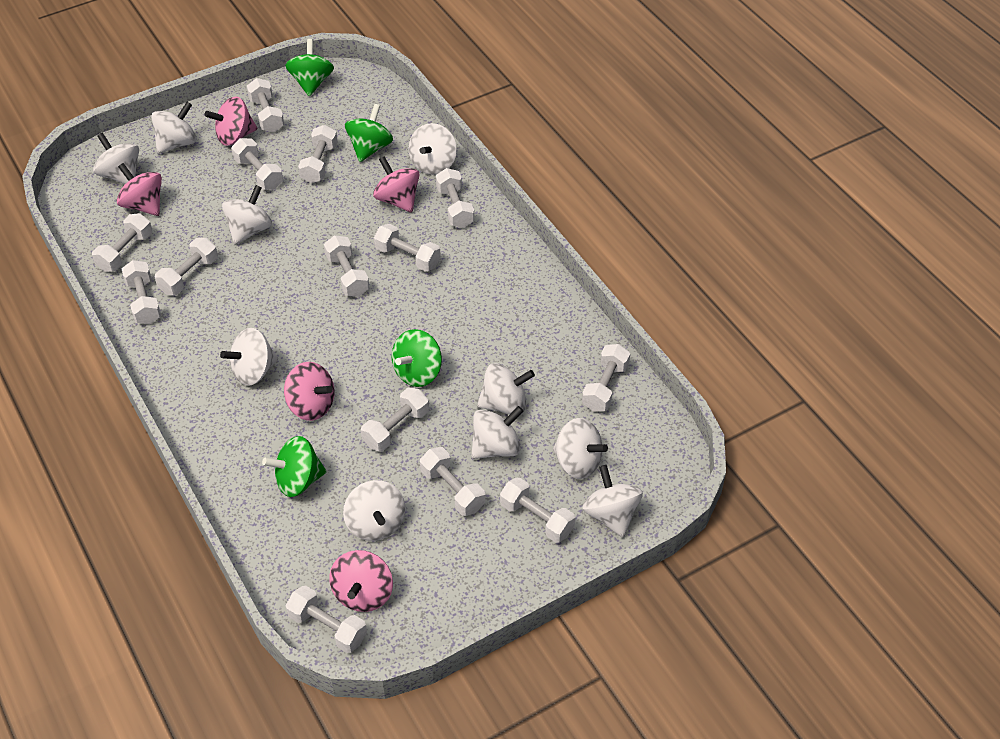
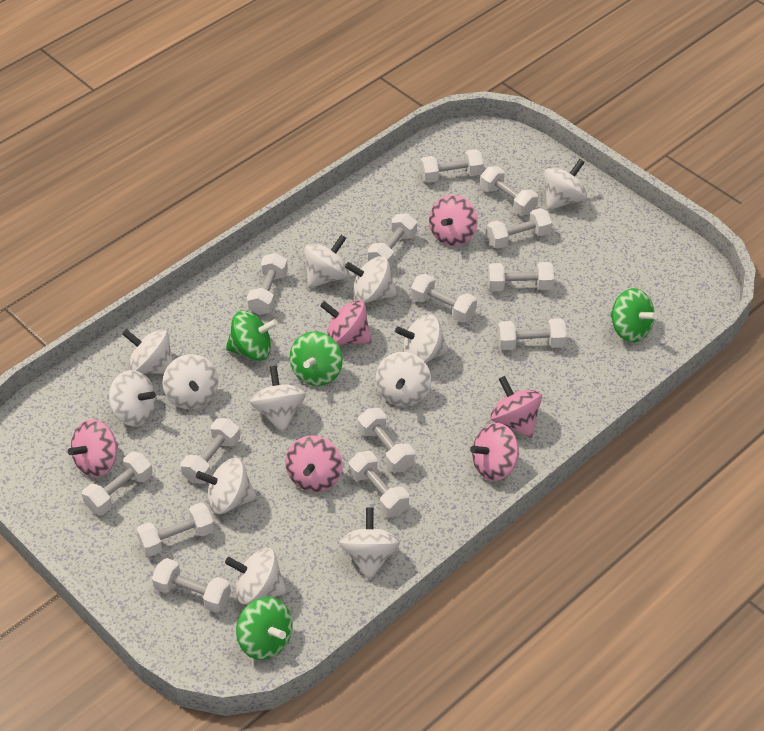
pink spinning top: [117,163,162,216] [205,96,257,146] [284,362,334,421] [329,550,393,612] [373,156,420,213] = 5 -> [68,419,118,477] [285,435,342,492] [320,300,372,345] [429,195,478,246] [470,423,519,481] [490,376,542,438] = 6
white spinning top: [93,133,139,184] [151,102,196,154] [220,328,278,386] [222,185,272,245] [343,480,406,541] [409,123,457,175] [471,406,523,459] [477,363,535,415] [553,418,608,479] [582,465,643,538] = 10 -> [109,370,157,426] [122,329,173,374] [162,354,219,409] [196,458,257,514] [225,548,287,605] [250,366,306,433] [304,235,349,288] [339,507,400,580] [345,256,397,303] [376,352,431,406] [395,314,448,363] [544,159,587,210] = 12

